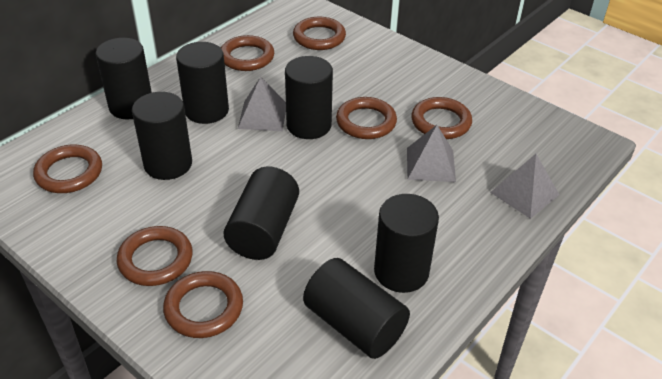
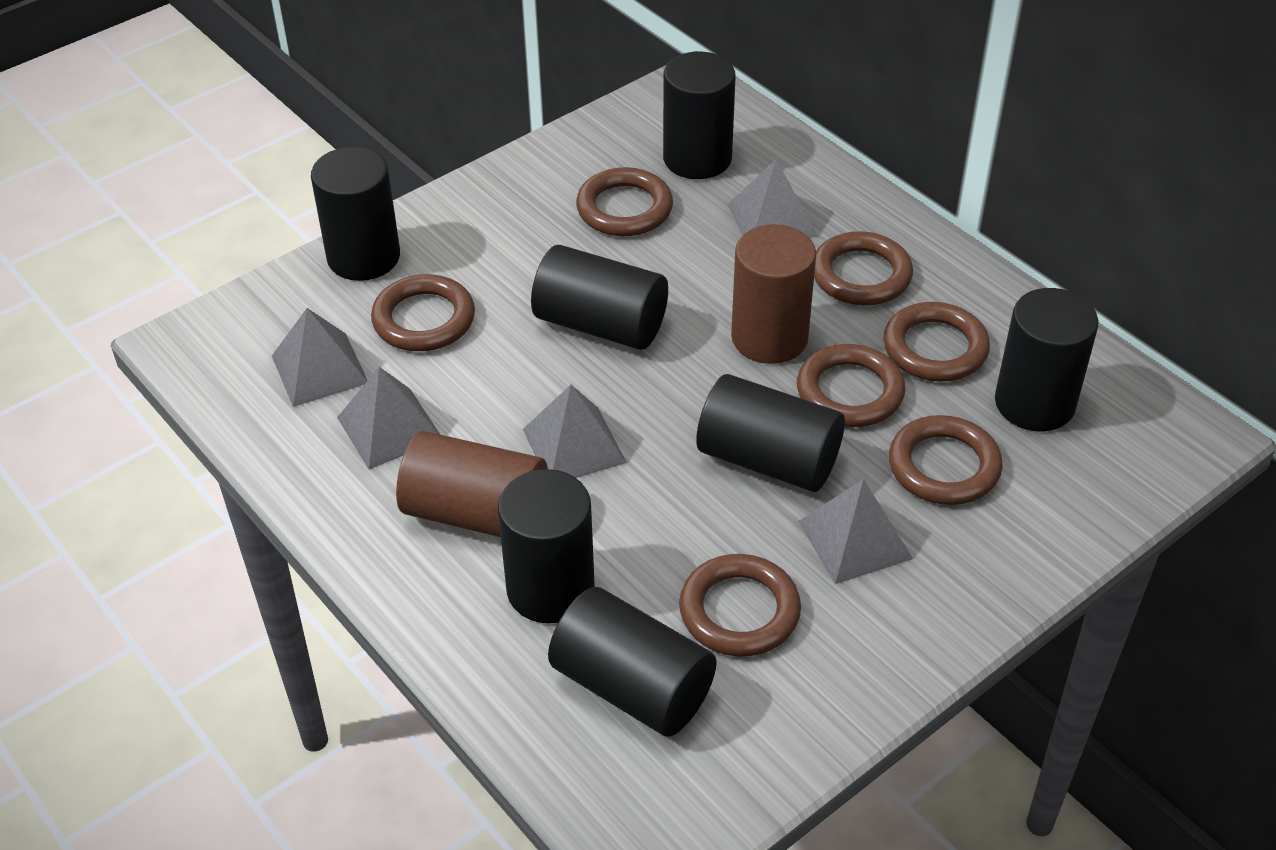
brown cylinder: none = 0 -> [396,431,548,537] [731,224,816,364] = 2
grey pyramid: [238,77,286,131] [407,125,456,182] [490,154,559,219] = 3 -> [272,308,368,407] [337,367,440,469] [523,385,627,478] [727,159,818,238] [798,479,913,584] = 5

